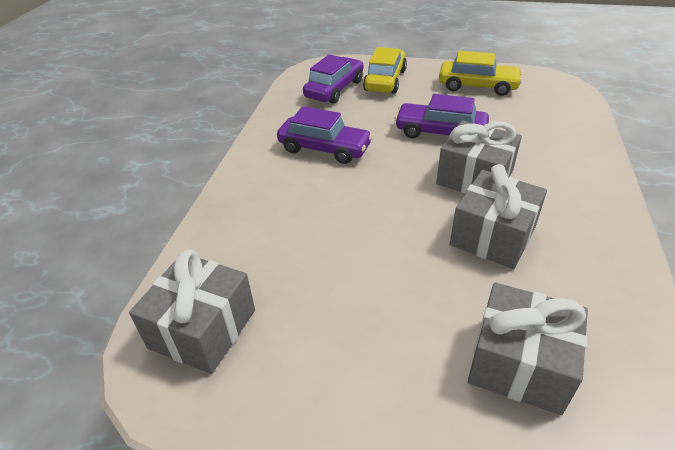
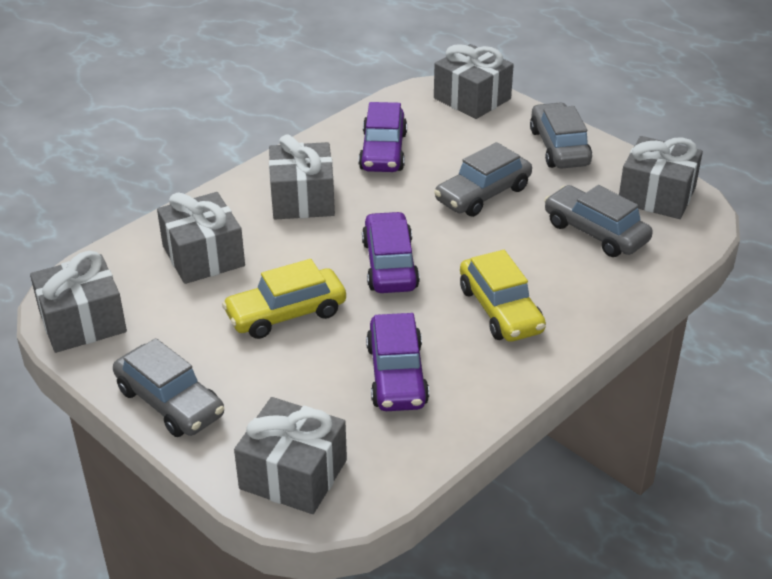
grey car: none = 0 -> [113,338,224,437] [434,142,532,217] [530,102,592,169] [544,185,653,257] = 4
grey gift: [129,249,255,374] [436,121,522,193] [450,164,547,269] [468,282,588,415] = 4 -> [30,251,127,353] [157,192,245,284] [234,397,347,514] [269,134,335,219] [434,44,514,119] [619,136,703,219] = 6

